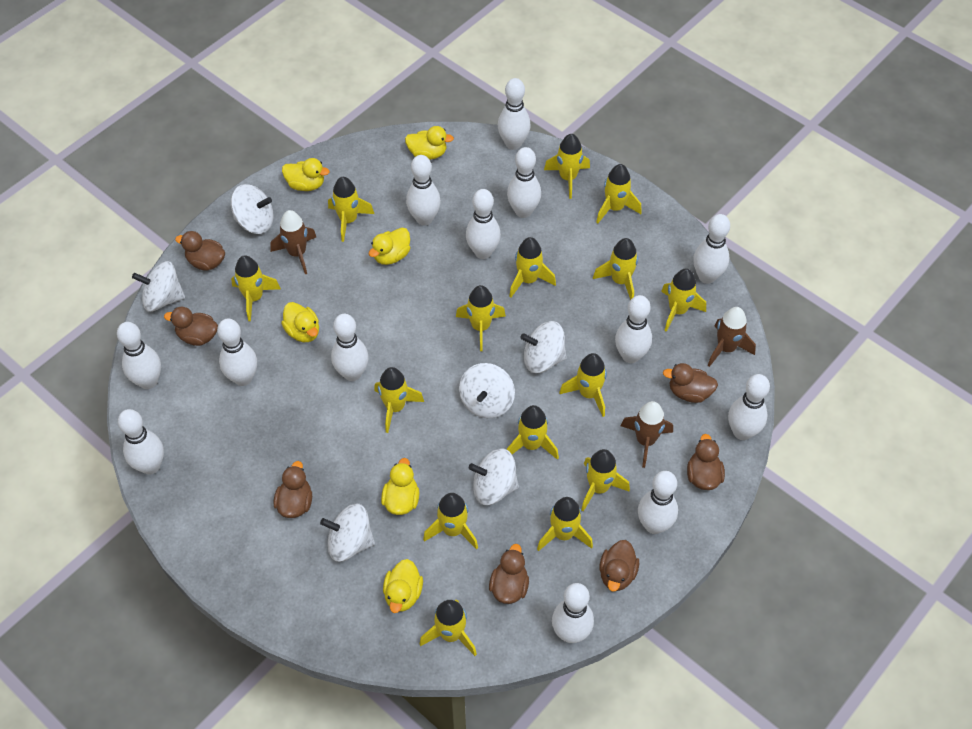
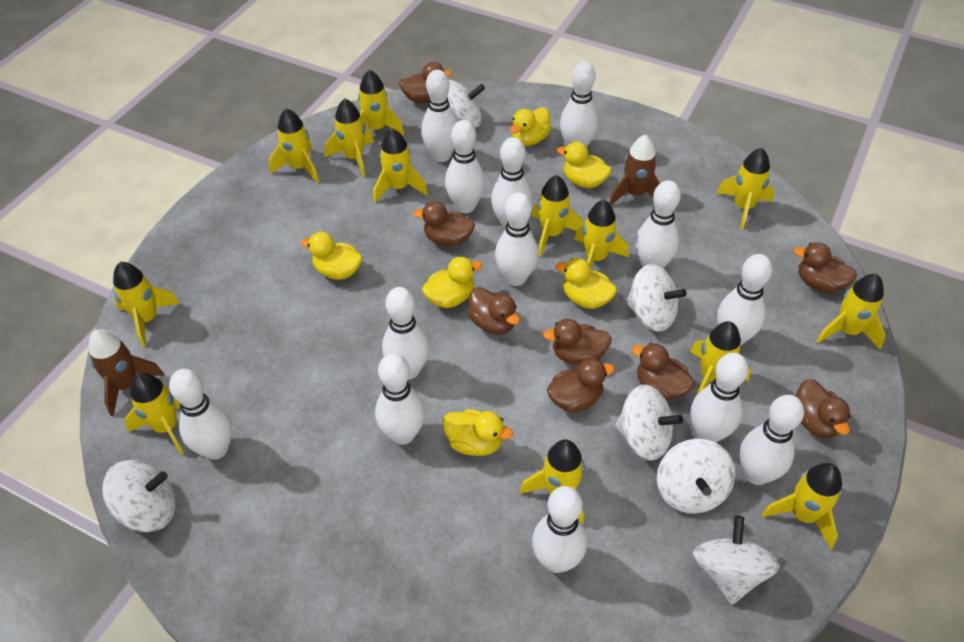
brown duck: [164,307,218,346] [175,231,225,270] [274,461,312,518] [489,544,529,604] [599,540,639,591] [663,363,718,403] [687,434,725,490] = 7 -> [399,62,452,103] [413,201,475,247] [468,287,520,334] [543,319,612,365] [547,358,615,413] [632,343,695,401] [794,242,857,292] [796,379,851,438] = 8
brown rocket: [270,210,316,274] [621,401,673,468] [708,307,756,367] = 3 -> [89,329,164,416] [609,135,660,205] = 2
yellow rocket: [231,255,281,321] [328,177,374,242] [374,367,424,433] [420,600,477,656] [423,493,478,550] [456,285,506,351] [507,405,559,460] [509,237,556,297] [537,497,593,551] [544,134,590,199] [559,353,607,417] [581,449,630,512] [593,238,638,300] [596,164,642,223] [661,269,706,332] = 15 -> [113,262,180,347] [125,372,184,455] [269,108,319,183] [325,99,374,177] [358,69,404,136] [373,128,428,203] [520,439,585,525] [532,175,583,256] [574,200,629,269] [690,321,751,396] [717,148,774,230] [762,463,842,550] [817,274,886,350] = 13

